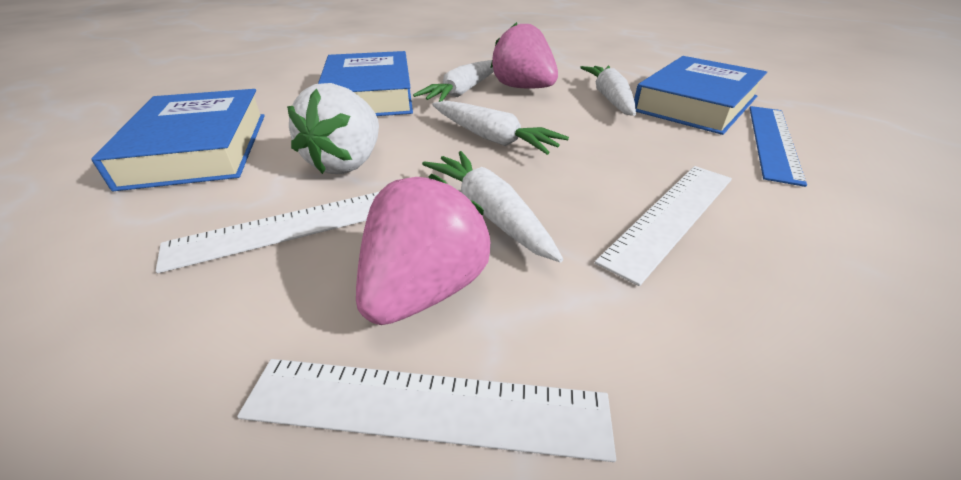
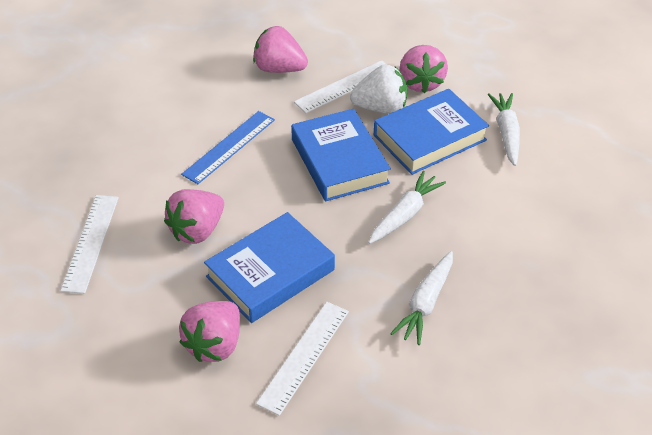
pink strawberry: [356,174,490,325] [490,22,558,89] = 2 -> [164,189,224,244] [179,301,240,362] [253,26,308,73] [399,45,448,93] = 4
white carrot: [413,60,494,102] [422,151,563,263] [432,101,569,155] [580,66,636,116] = 4 -> [368,171,446,244] [390,251,453,345] [488,93,520,166] = 3

